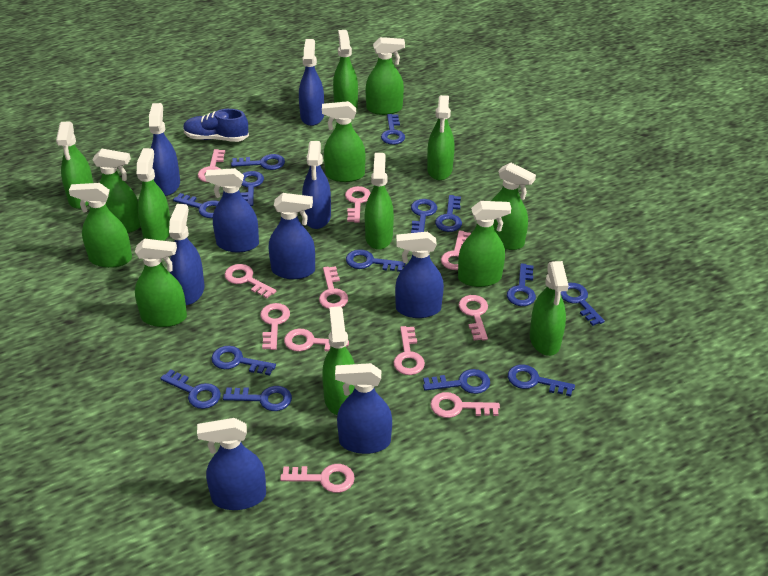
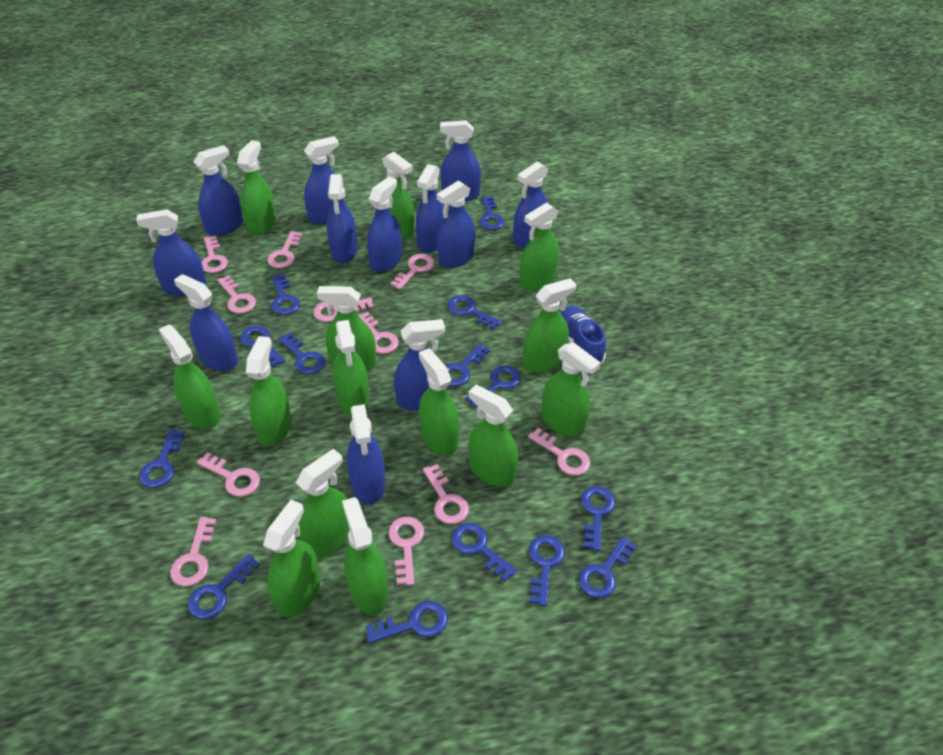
blue spray bottle: [149,103,180,196] [169,204,204,305] [197,418,266,510] [205,168,259,252] [269,193,315,279] [299,39,324,126] [302,141,331,229] [335,363,392,454] [395,232,444,318] = 9 -> [136,209,207,296] [174,274,238,371] [194,145,243,236] [304,136,344,225] [327,174,357,264] [347,404,386,504] [367,177,402,272] [394,319,445,411] [416,164,445,253] [437,180,475,268] [440,120,481,201] [513,161,549,248] = 12

